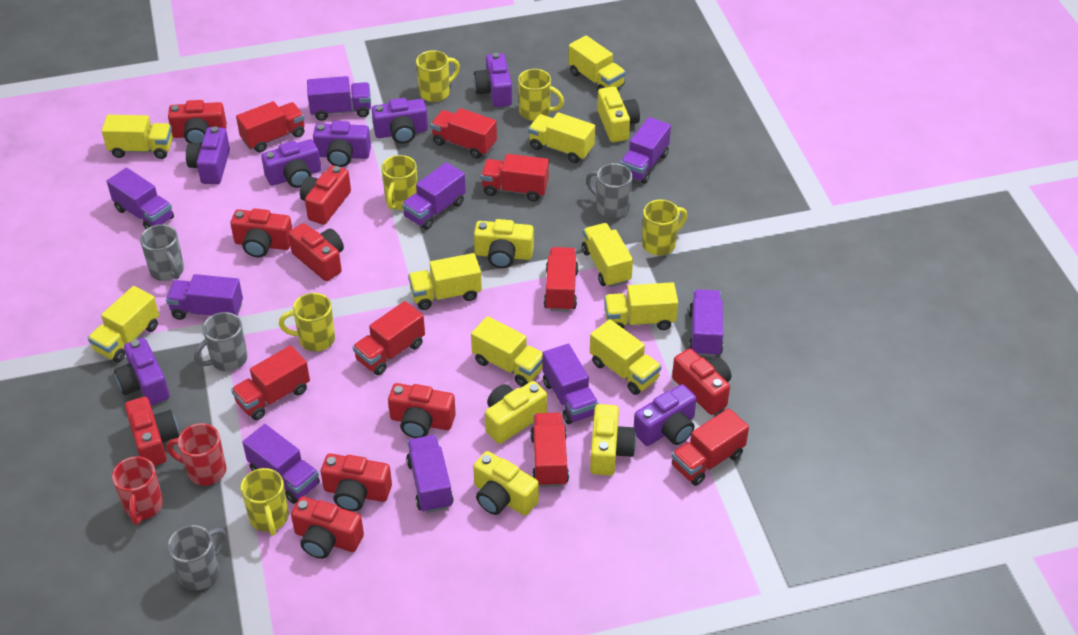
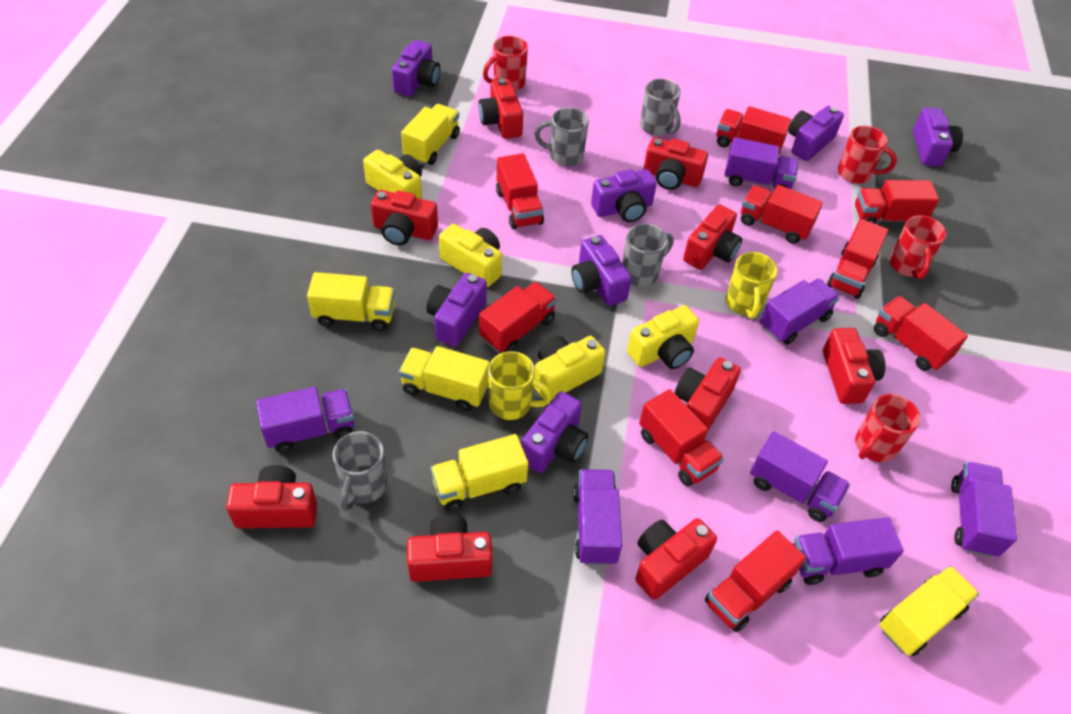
purple truck: [107,168,174,229] [166,274,243,320] [243,424,320,504] [307,76,371,121] [402,162,466,230] [406,435,454,513] [542,344,598,424] [620,117,671,184] [689,289,723,357] = 9 -> [256,387,354,453] [573,469,622,565] [725,137,799,189] [750,431,850,522] [760,279,840,345] [793,517,904,585] [951,462,1017,558] = 7
red mug: [112,456,163,525] [167,423,226,486] = 2 -> [483,36,528,91] [838,126,897,184] [855,394,920,462] [889,215,946,279] = 4
red truck: [231,345,310,420] [236,101,305,153] [353,301,425,375] [431,108,497,159] [481,154,549,201] [530,413,569,487] [544,247,579,312] [672,408,749,486] = 8 -> [479,282,557,353] [496,153,544,229] [639,389,724,486] [705,530,806,632] [716,106,791,154] [741,185,823,244] [827,219,888,299] [855,180,939,224] [874,296,968,371] = 9
yellow camera: [473,451,539,515] [474,219,534,268] [485,381,547,444] [590,404,636,476] [597,86,640,142] = 5 -> [363,150,422,199] [439,224,502,287] [534,336,605,400] [627,305,699,369] = 4
yellow mug: [241,468,289,536] [279,293,335,351] [381,155,417,210] [416,50,460,102] [518,69,564,121] [642,199,687,255] = 6 -> [488,351,552,420] [726,252,777,319] = 2
yellow truck: [88,286,159,362] [102,115,173,159] [408,253,482,310] [471,316,543,387] [528,112,595,163] [568,35,626,90] [582,223,633,287] [590,319,661,395] [604,282,678,330] = 9 -> [307,272,395,331] [399,346,490,411] [401,104,460,165] [430,434,528,512] [879,565,979,656] = 5

